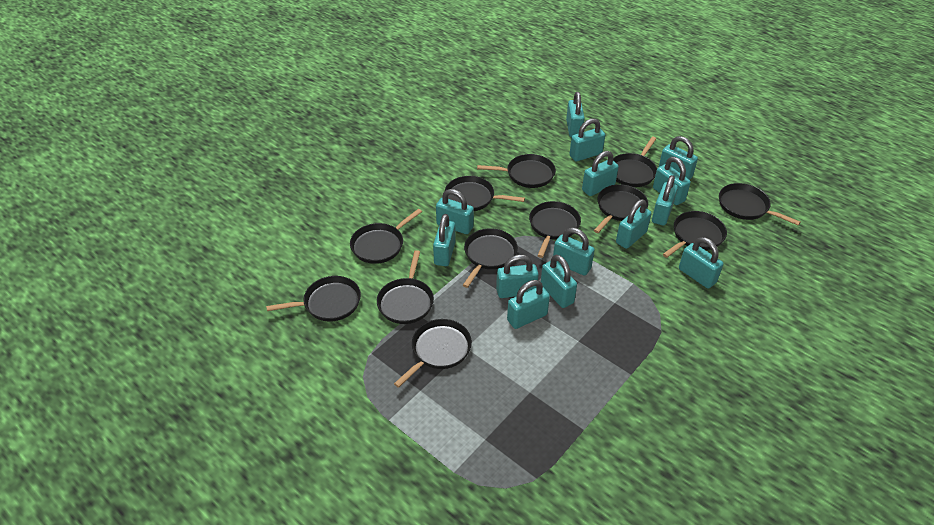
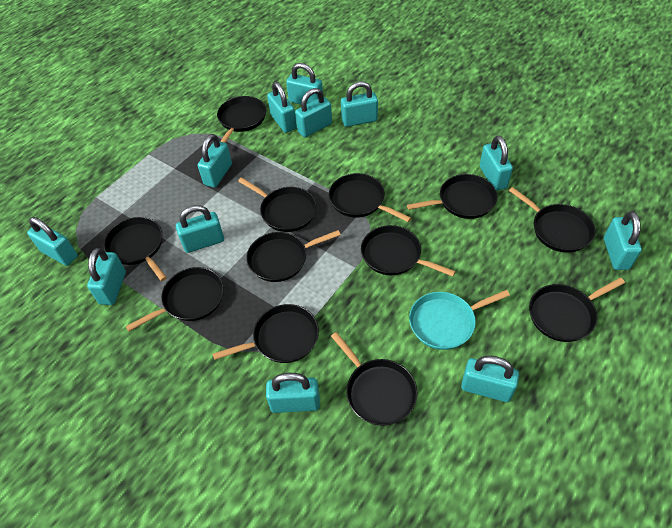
turquoise padlock: [433,214,456,266] [436,189,474,234] [496,255,539,298] [507,280,550,329] [541,255,577,308] [553,228,595,276] [566,92,585,137] [570,118,605,162] [582,151,619,196] [616,199,652,249] [652,175,678,226] [653,157,691,205] [659,136,698,180] [679,237,723,289] = 14 -> [27,217,78,266] [87,248,126,305] [176,205,224,253] [198,134,232,188] [266,373,320,413] [267,82,297,133] [286,63,323,104] [295,88,332,137] [341,81,378,127] [461,356,519,402] [480,135,513,191] [604,211,642,270] = 12
turquoise pan: none = 0 -> [409,290,510,350] = 1

